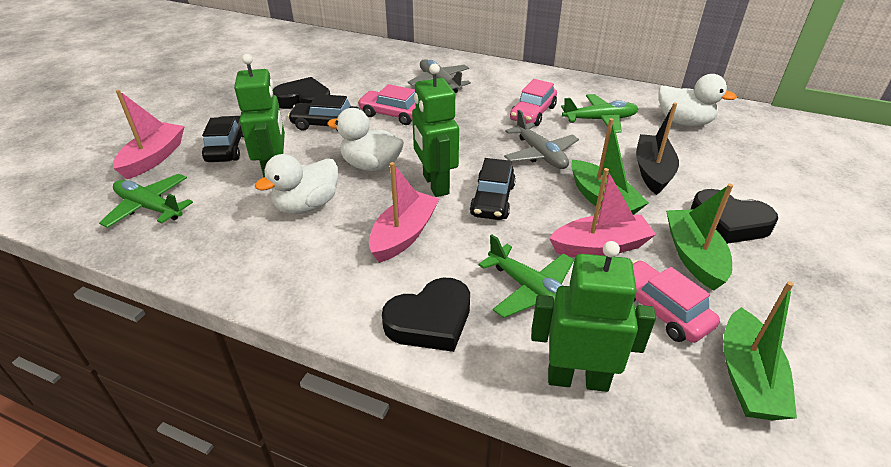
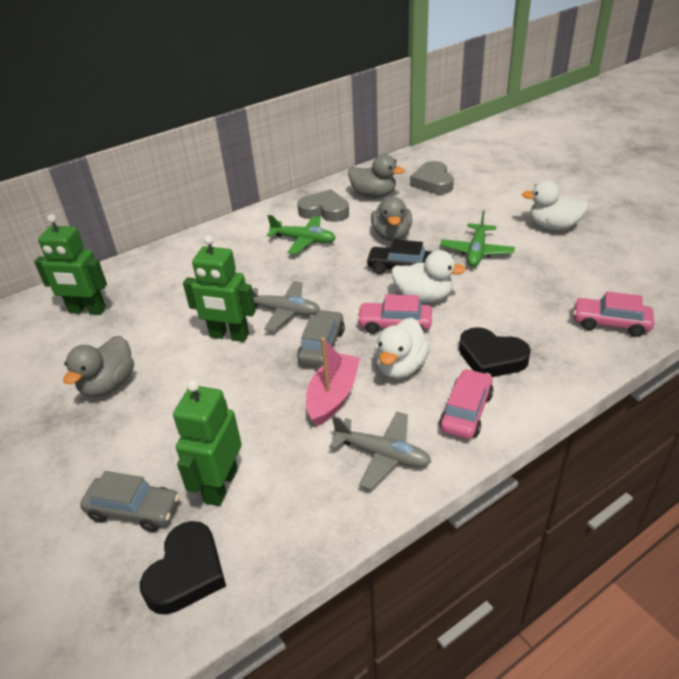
black boat: [636,102,679,195] = 1 -> none = 0
black car: [202,116,244,162] [288,94,360,131] [470,158,516,220] = 3 -> [366,239,432,274] = 1
black heart: [273,77,330,109] [382,277,470,352] [691,189,778,244] = 3 -> [140,521,226,615] [459,327,531,377] = 2
green boat: [571,118,649,215] [666,184,733,291] [723,281,797,420] = 3 -> none = 0
green plane: [99,174,193,228] [479,234,574,318] [561,94,638,133] = 3 -> [267,215,336,255] [440,211,515,267] = 2
grey car: none = 0 -> [80,471,180,532] [297,310,345,367] = 2
grey duck: none = 0 -> [63,336,134,397] [348,154,404,198] [371,196,412,241] = 3
grey heart: none = 0 -> [297,189,349,222] [410,161,454,194] = 2
pink boat: [113,90,185,179] [369,162,439,263] [549,168,656,257] = 3 -> [306,337,360,426] = 1

